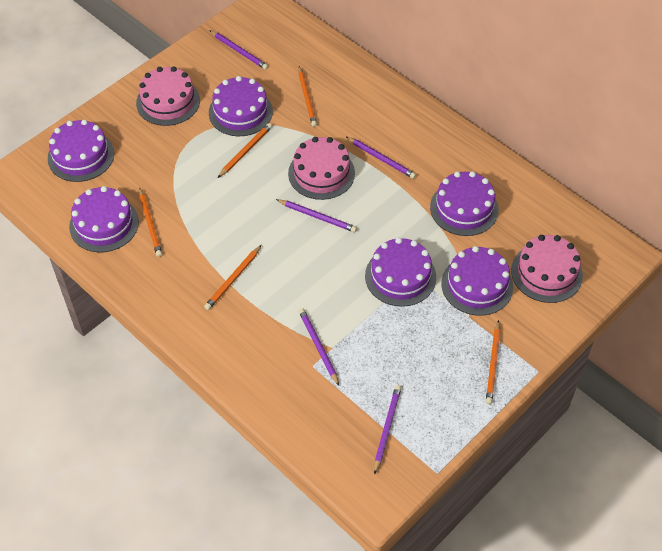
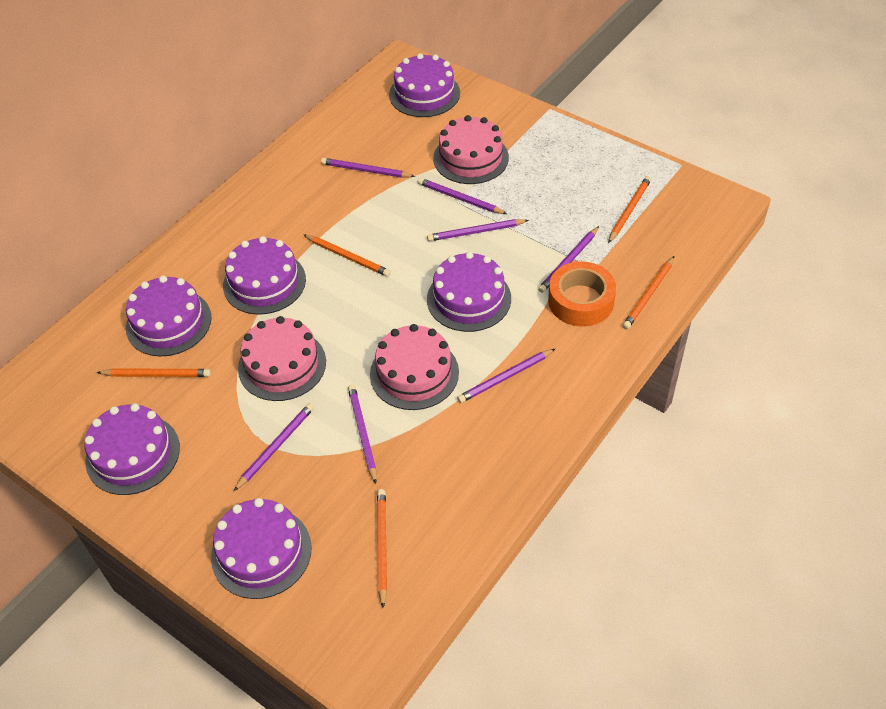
orange tape: none = 0 -> [548,261,616,327] = 1
purple pencil: [209,30,268,70] [276,199,357,232] [299,308,339,386] [346,137,416,179] [374,385,401,475] = 5 -> [234,403,314,491] [321,158,415,178] [348,385,377,484] [418,178,507,214] [427,219,529,241] [457,349,555,403] [538,226,599,293] = 7

